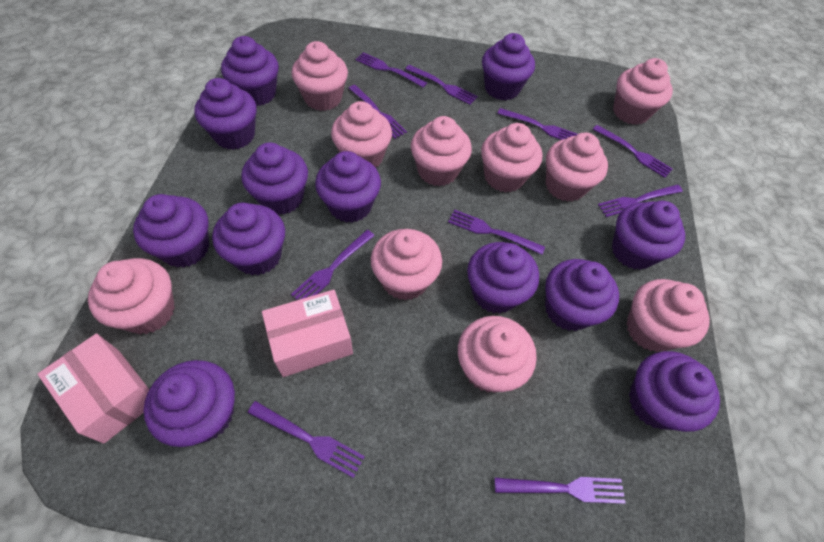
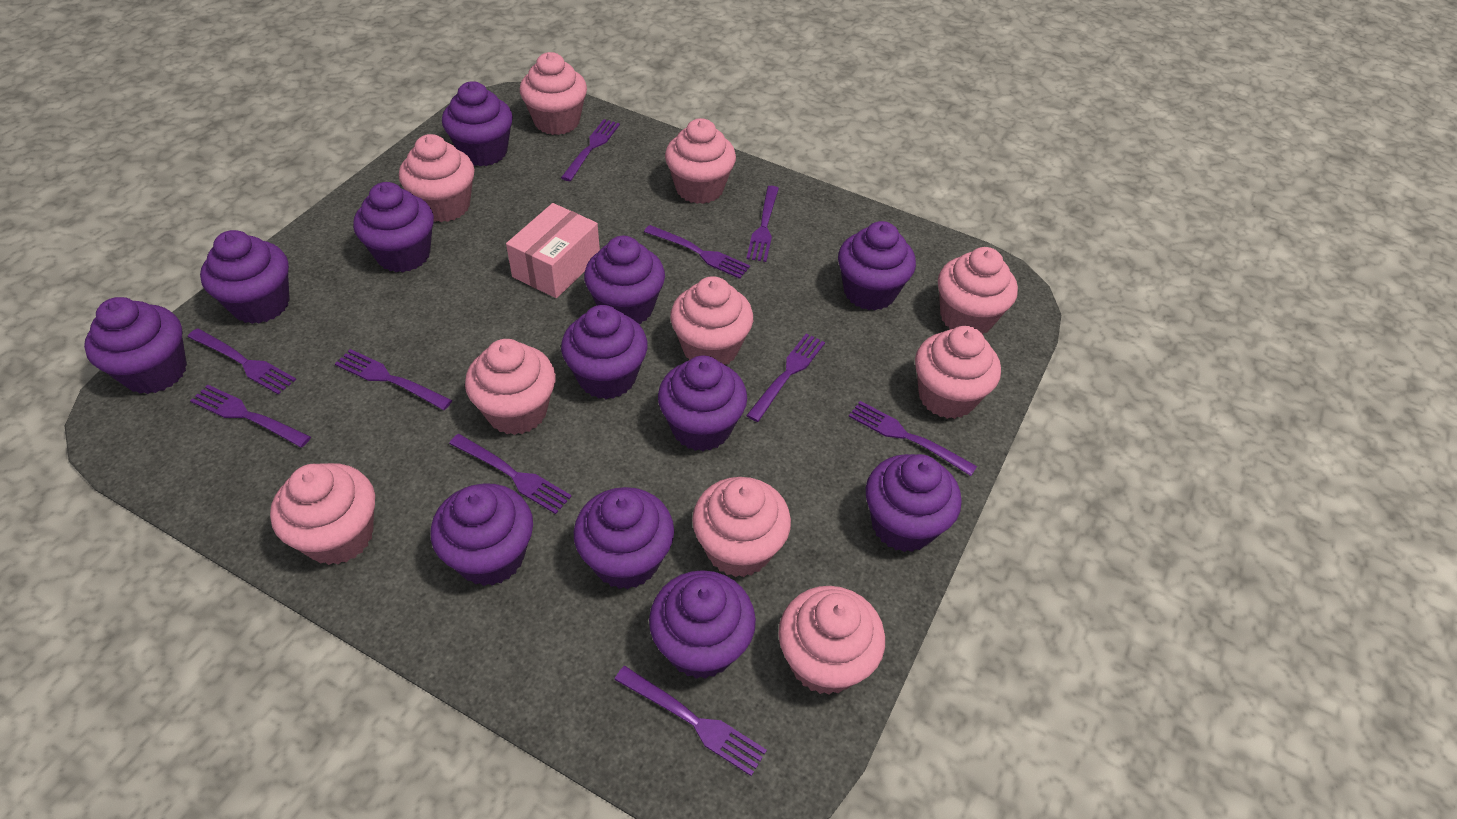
pink box: [38,333,149,444] [262,290,353,377] = 2 -> [506,203,600,298] = 1

